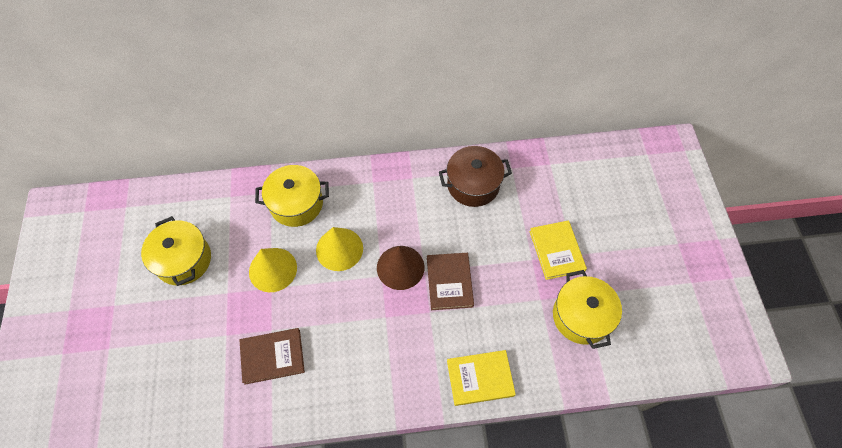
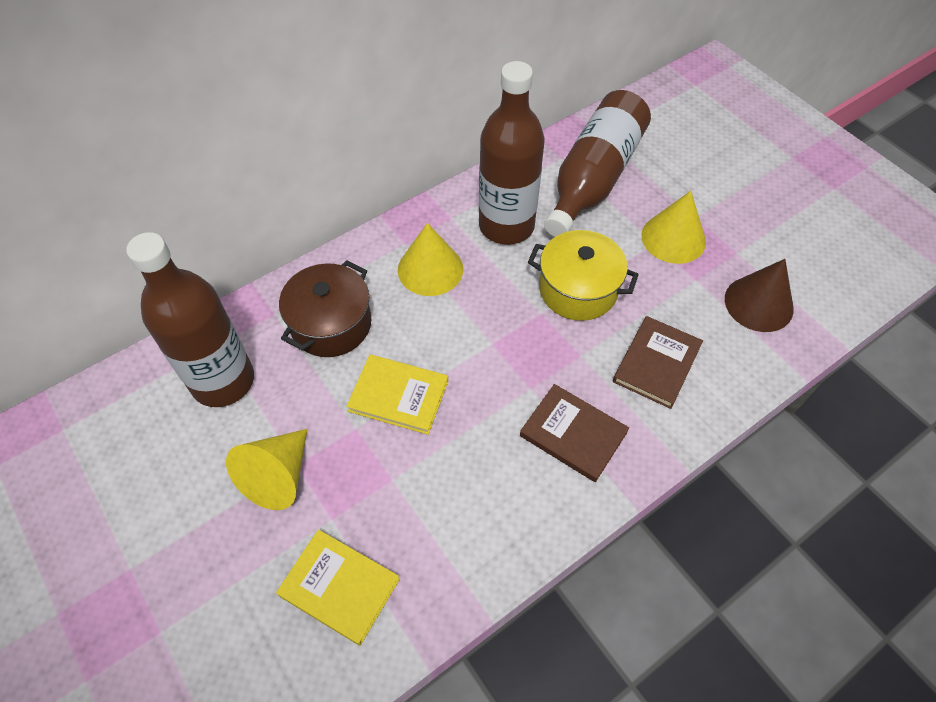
brown bottle: none = 0 -> [126,232,254,407] [479,61,545,245] [544,90,651,237] = 3
yellow cone: [249,248,297,292] [316,227,363,271] = 2 -> [226,429,307,510] [398,223,463,296] [641,191,706,264] = 3
yellow pot: [141,216,211,286] [255,165,329,227] [553,270,622,349] = 3 -> [528,230,639,321] = 1

